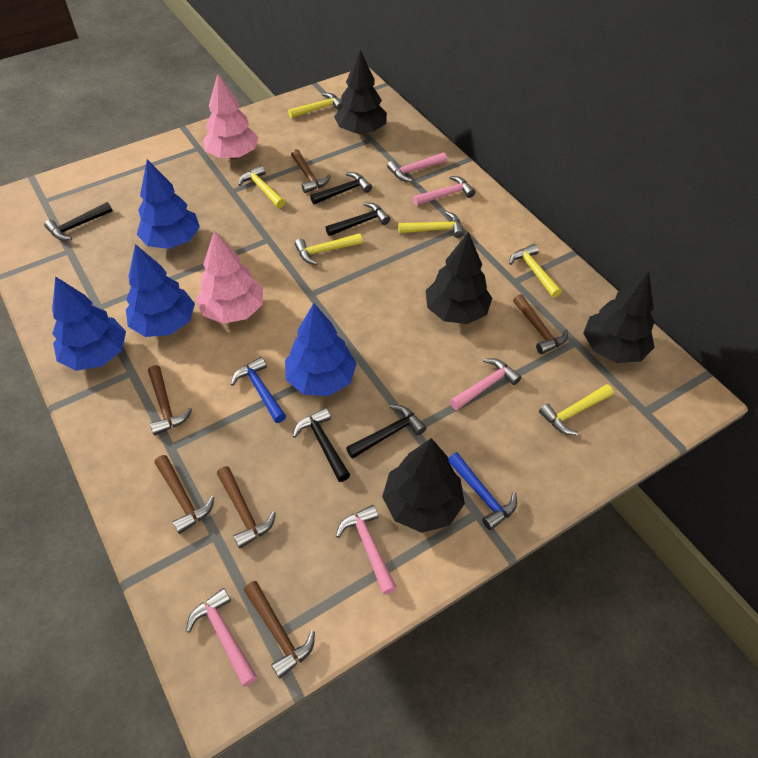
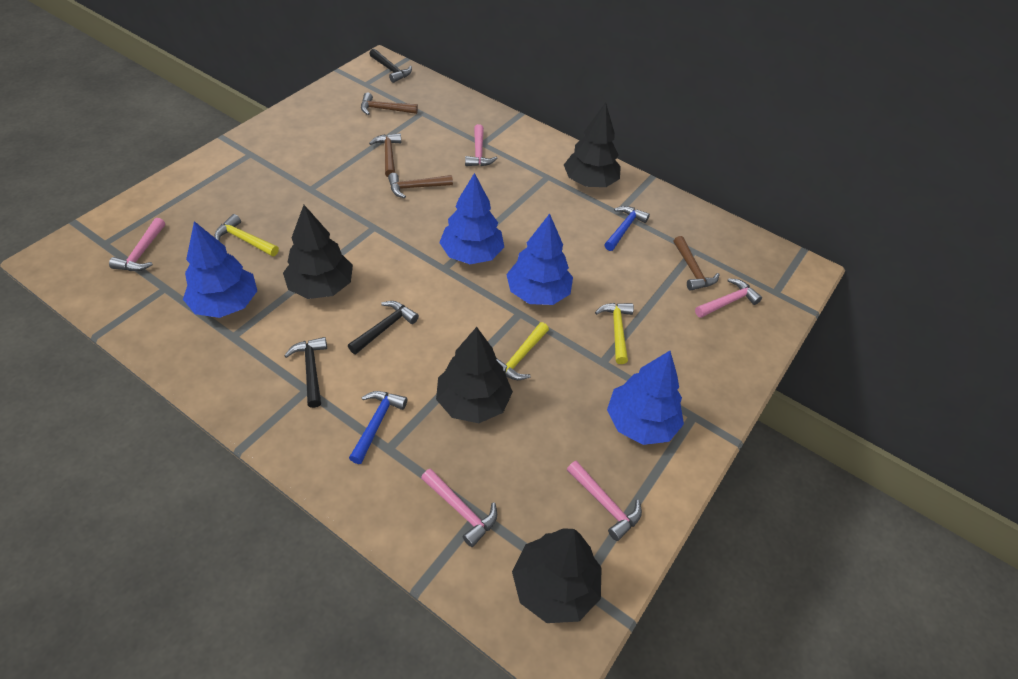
black hammer: [44,202,113,241] [293,408,350,482] [310,172,372,204] [326,203,390,236] [346,405,426,459] = 5 -> [284,337,327,408] [348,301,419,354] [370,49,412,83] = 3
brown hammer: [148,365,192,435] [155,455,214,534] [217,466,276,549] [244,581,315,679] [291,149,331,193] [513,294,568,354] = 6 -> [361,92,418,115] [369,133,402,177] [388,173,453,199] [674,236,720,291] = 4
pink tree: [196,231,263,324] [203,73,258,159] = 2 -> none = 0
yellow hammer: [238,165,285,208] [288,93,343,118] [295,233,362,265] [398,212,464,238] [509,244,562,298] [539,384,614,435] = 6 -> [214,214,279,256] [497,322,549,380] [595,303,634,364] = 3

